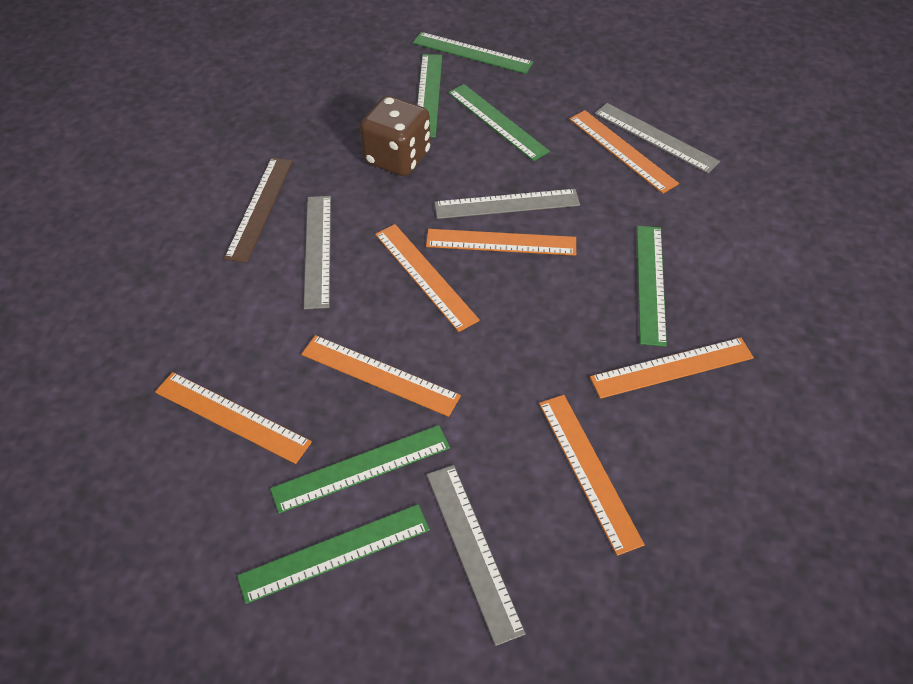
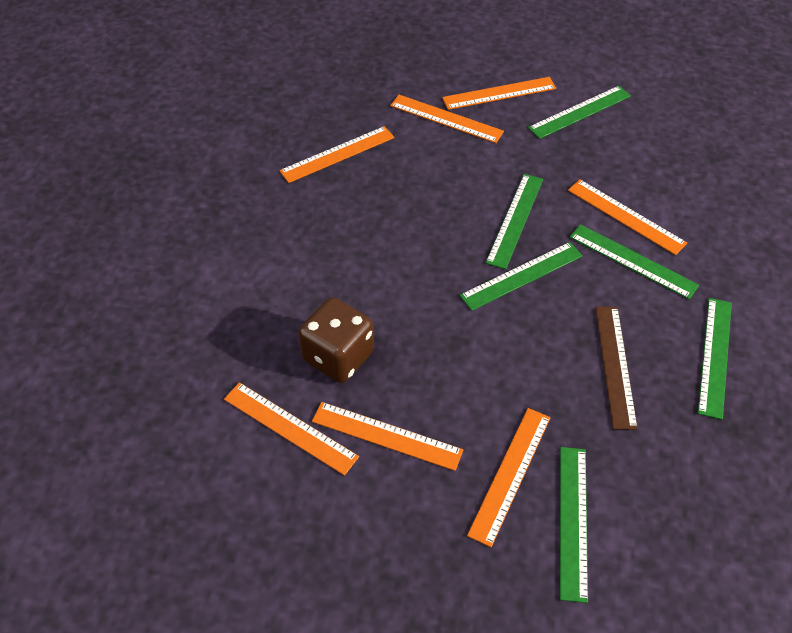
grey ruler: [304,196,331,309] [427,465,526,646] [434,189,580,219] [595,103,720,173] = 4 -> none = 0

